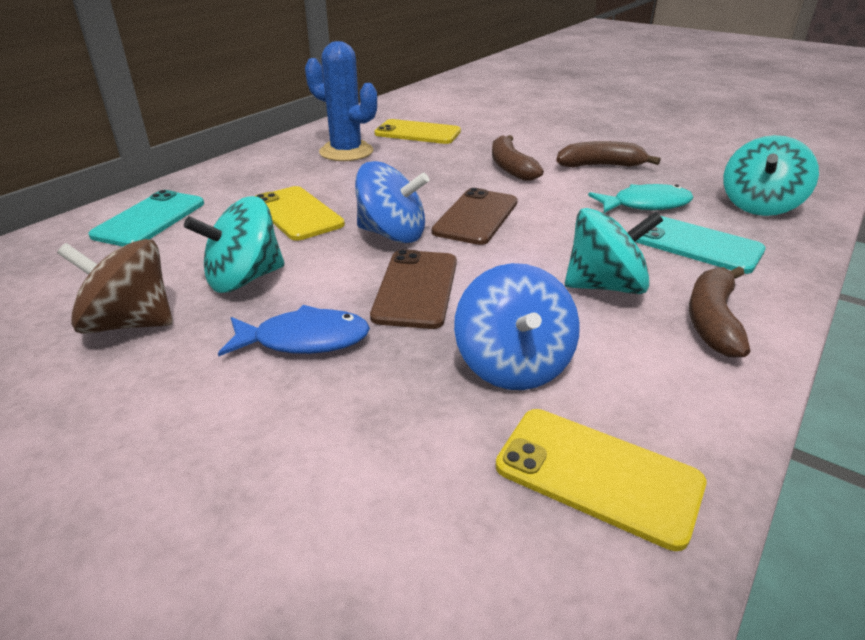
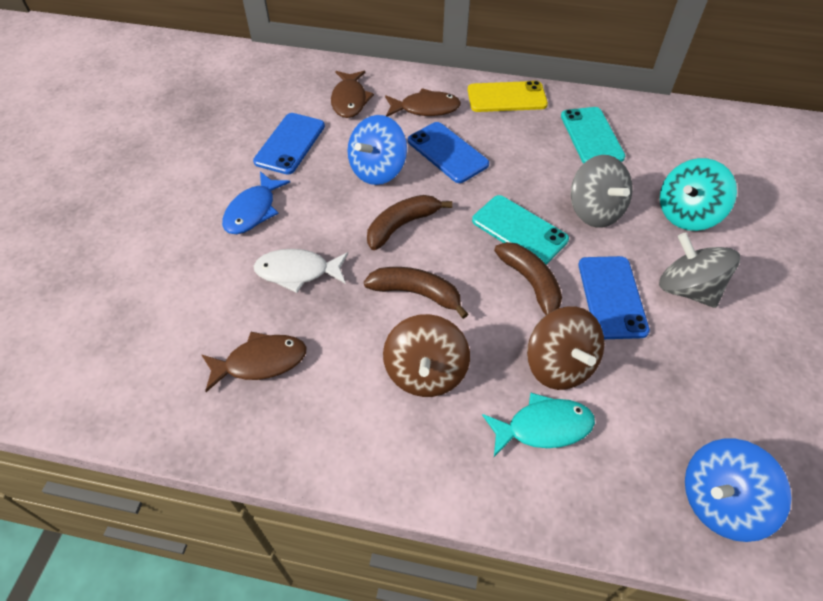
blue cactus: [305,41,377,161] = 1 -> none = 0
blue phone: none = 0 -> [253,113,325,175] [408,122,489,183] [578,256,650,339] = 3
brown fish: none = 0 -> [202,332,307,392] [331,71,374,118] [385,88,461,117] = 3
brown phone: [370,249,457,329] [432,188,518,245] = 2 -> none = 0
brown spinning top: [57,239,173,334] = 1 -> [383,314,470,397] [527,306,605,390] = 2
grey spinning top: none = 0 -> [571,155,633,228] [659,232,740,308] = 2
turquoise spinning top: [184,196,285,293] [565,208,663,294] [723,135,819,216] = 3 -> [660,158,737,231] = 1
white fish: none = 0 -> [254,249,348,293] = 1
yellow phone: [256,186,345,241] [374,119,461,144] [495,409,706,551] = 3 -> [468,81,548,112] = 1

